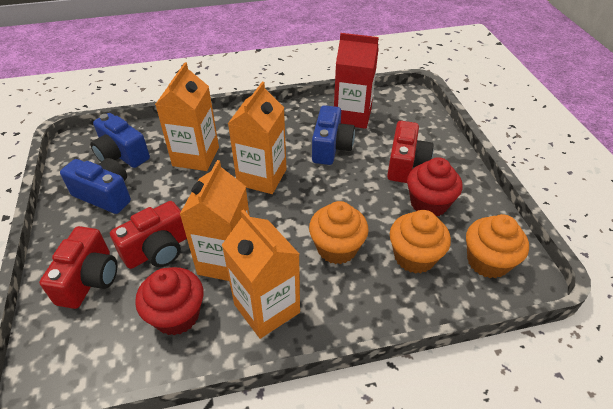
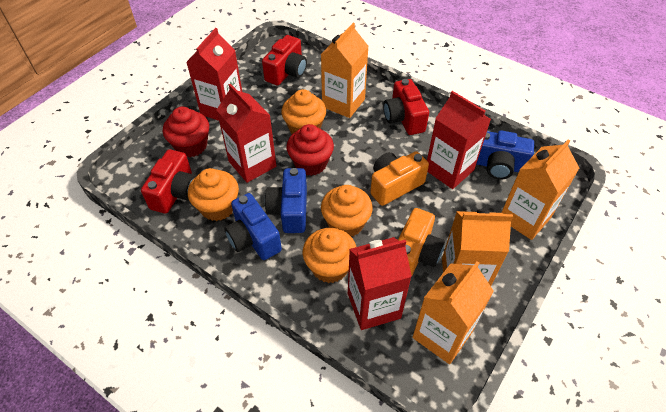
orange camera: none = 0 -> [370,151,429,206] [398,208,445,275] = 2
orange cupcake: [309,201,369,264] [390,210,451,274] [466,214,529,278] = 3 -> [188,168,239,221] [281,89,326,134] [303,228,356,283] [321,185,373,236] = 4
red carton: [334,33,379,129] = 1 -> [186,28,242,121] [217,84,276,183] [348,237,412,330] [427,91,491,189] = 4

